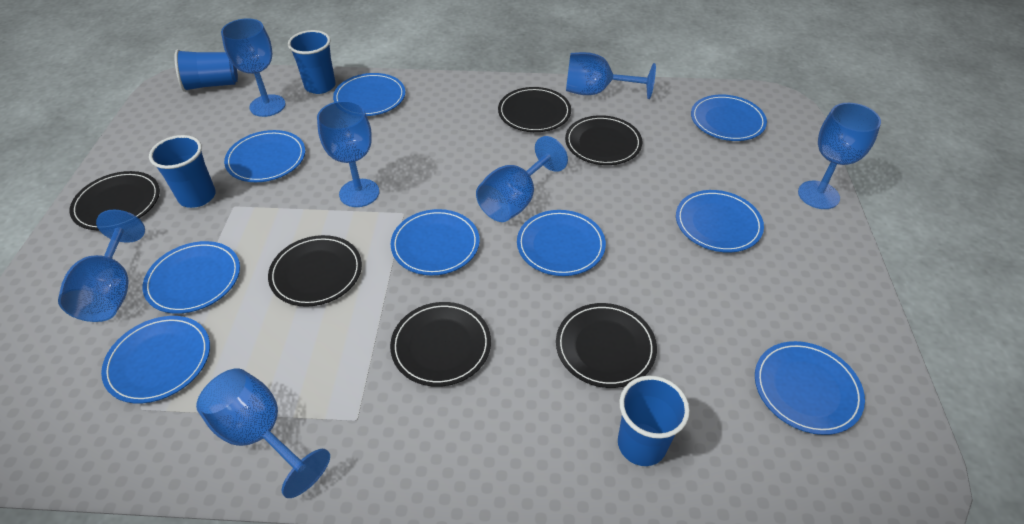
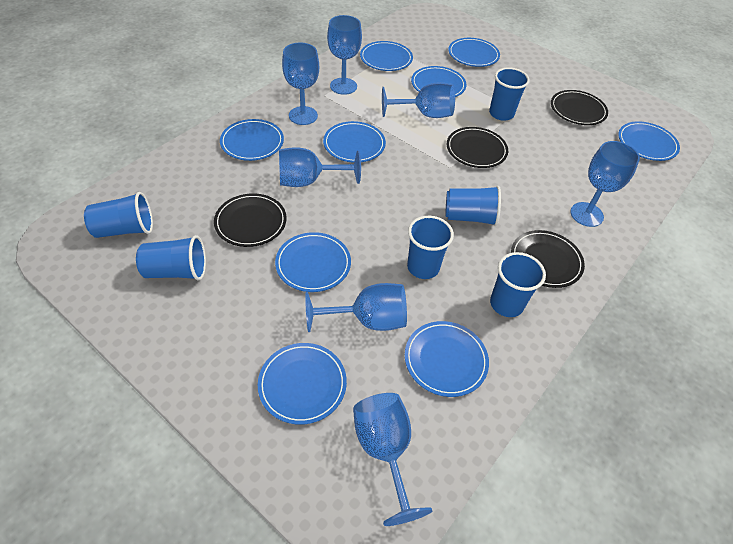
black plate: [69,171,160,230] [268,235,362,307] [390,302,491,387] [498,87,571,132] [556,303,657,388] [565,115,642,165] = 6 -> [214,193,287,247] [447,127,508,168] [511,230,585,288] [551,90,608,125] = 4
blue cup: [149,135,216,208] [174,49,238,92] [288,30,336,94] [618,376,690,466] = 4 -> [84,192,153,238] [136,235,206,280] [407,216,454,279] [446,186,501,226] [489,67,530,121] [490,252,546,317] = 6

